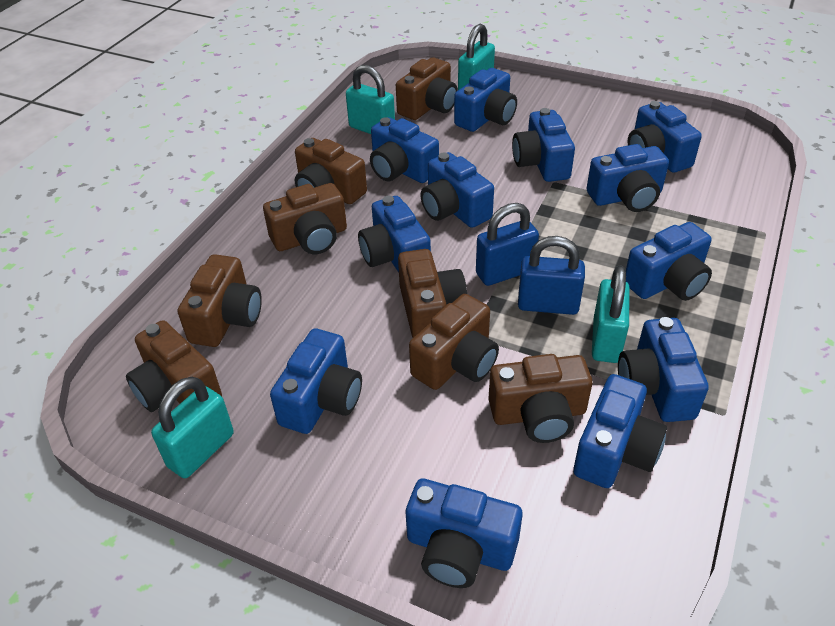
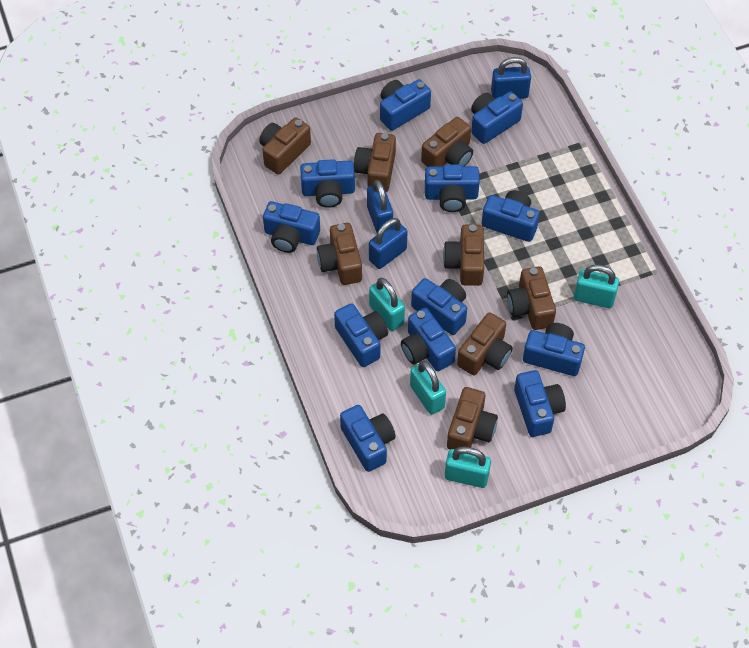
blue padlock: [476,203,539,286] [518,236,585,315] = 2 -> [367,180,393,232] [369,218,408,269] [491,57,531,99] = 3

